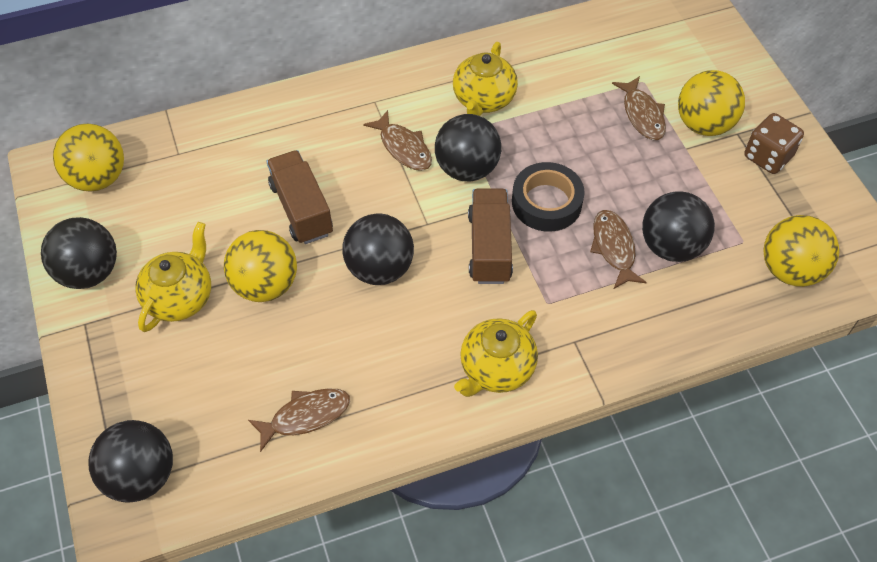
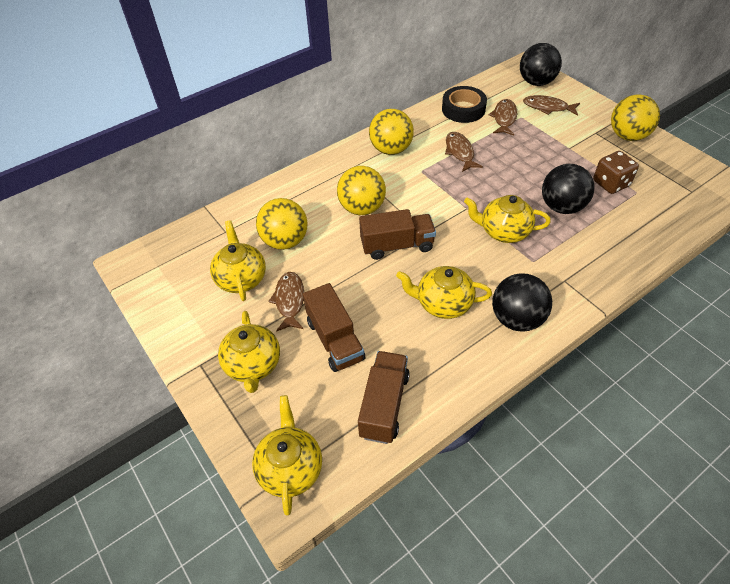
black ball: [41,217,117,289] [88,420,173,503] [342,213,414,285] [435,114,501,181] [642,191,715,262] = 5 -> [492,273,552,332] [520,43,562,86] [542,164,595,214] = 3
brown truck: [267,150,333,244] [468,188,513,284] = 2 -> [303,283,365,372] [358,351,410,444] [359,209,436,260] = 3
yellow teapot: [135,222,211,332] [453,42,518,116] [454,310,538,397] = 3 -> [210,220,266,301] [218,311,280,393] [252,395,322,516] [396,266,492,319] [464,195,551,243] = 5

